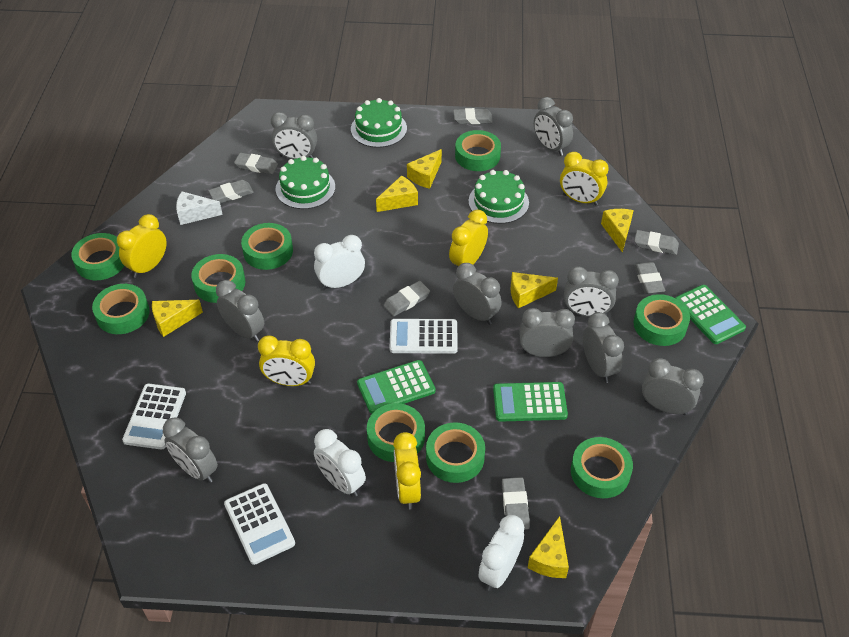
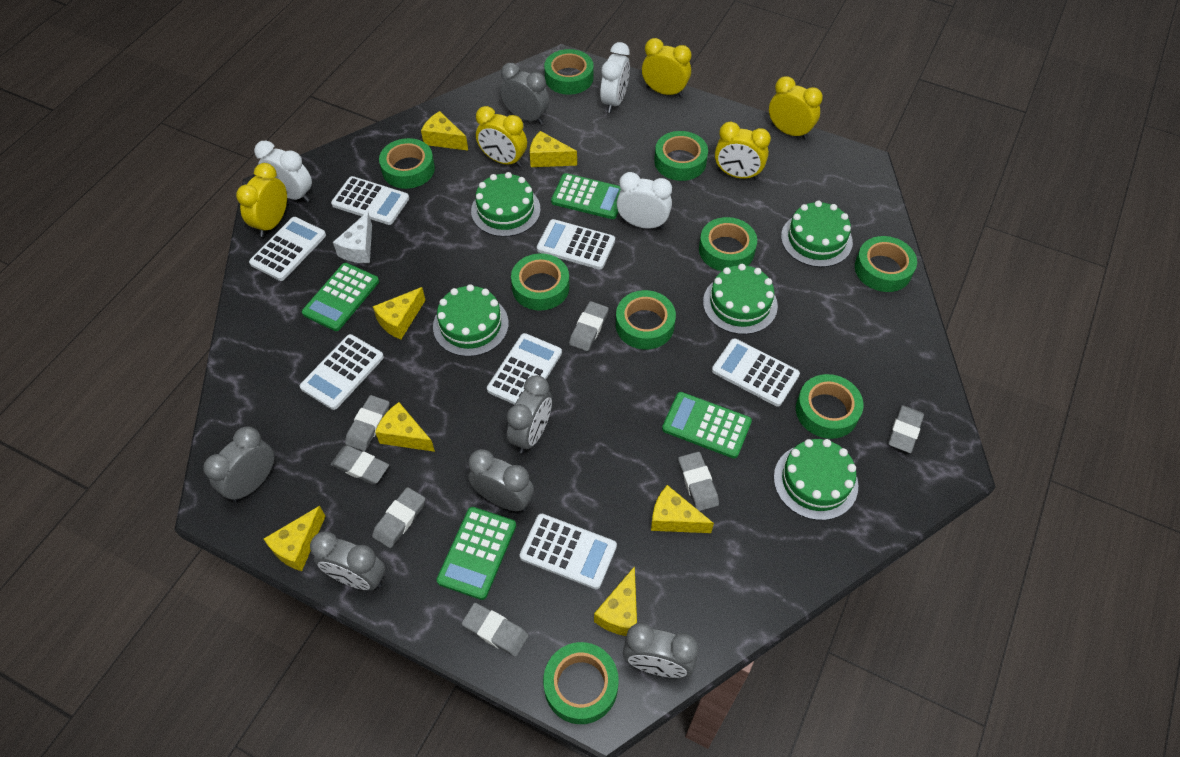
green cake: [276,156,335,209] [351,98,407,148] [469,170,529,224] = 3 -> [433,284,509,357] [471,172,540,237] [703,264,778,334] [774,439,858,520] [781,201,853,267] = 5
green calculator: [357,360,436,414] [493,382,568,422] [675,285,746,344] = 3 -> [302,263,379,331] [436,507,516,600] [551,173,621,219] [662,392,752,459] = 4
grey clock: [163,417,218,483] [216,280,264,342] [271,112,317,159] [453,263,502,325] [519,308,575,357] [534,97,573,156] [564,266,619,317] [583,312,624,383] [642,358,704,415] = 9 -> [203,427,274,502] [310,531,386,590] [468,449,534,511] [500,63,549,124] [507,375,552,453] [623,623,699,678] = 6
white calculator: [122,384,186,449] [224,483,295,565] [390,319,458,354] = 3 -> [249,217,326,281] [300,334,384,410] [331,176,409,225] [487,333,562,405] [520,514,617,589] [537,219,615,270] [712,338,800,407] = 7
yellow cheese: [152,300,203,337] [376,175,418,212] [407,149,442,189] [510,272,558,308] [528,516,569,578] [601,209,634,253] = 6 -> [264,506,326,571] [373,287,425,339] [375,402,435,452] [421,111,468,151] [530,131,577,167] [594,566,637,636] [651,485,714,533] = 7

